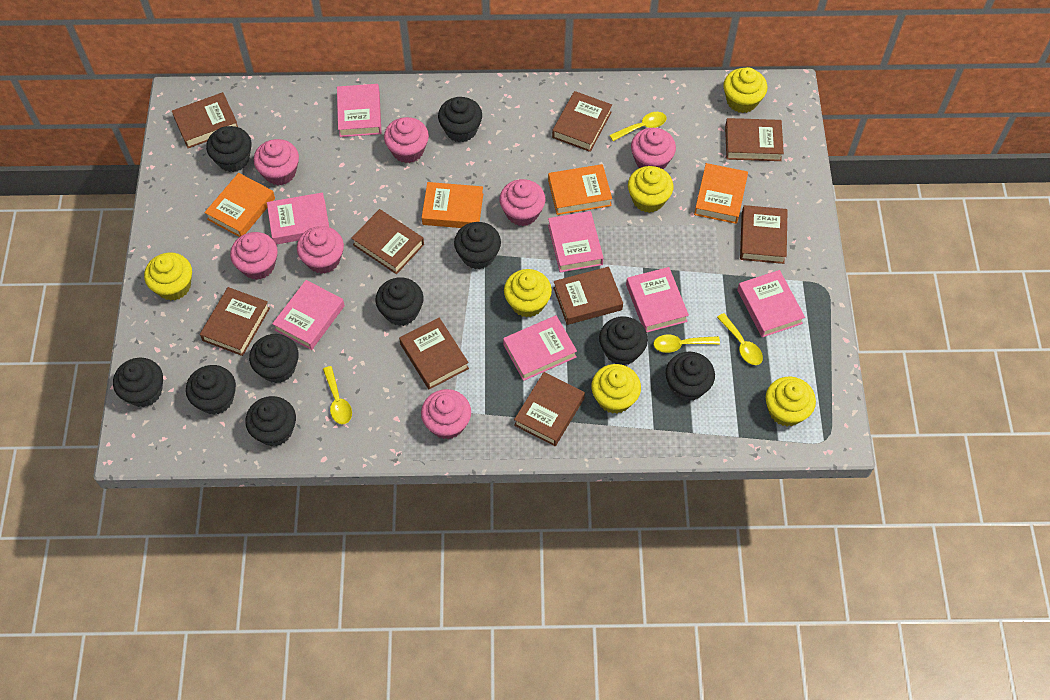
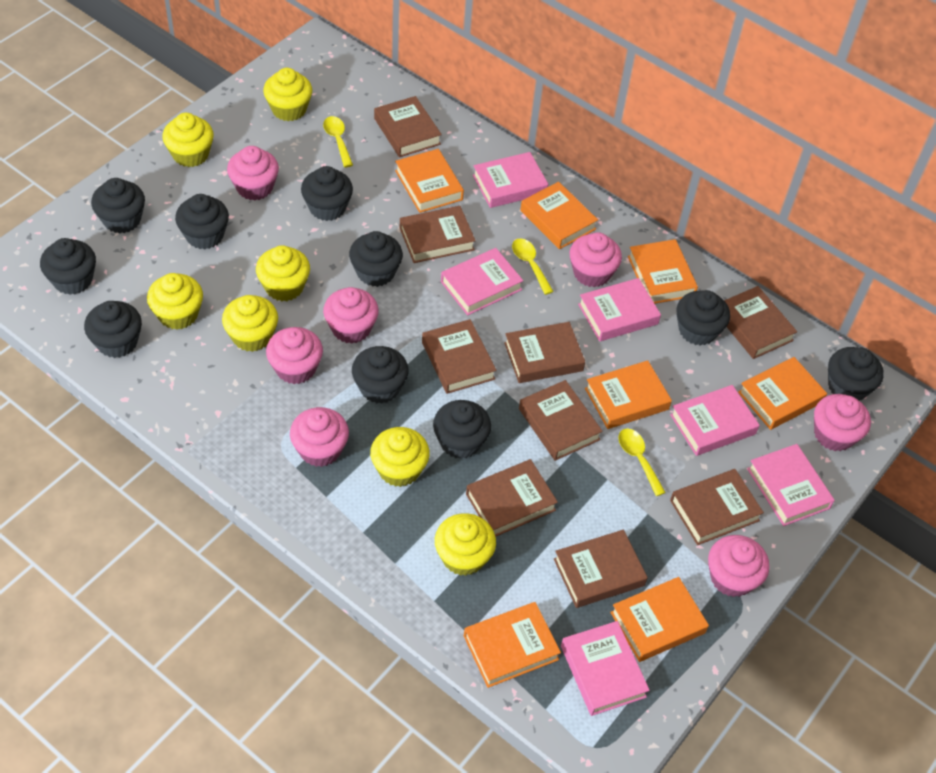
orange book: [204,173,275,237] [422,182,483,228] [548,164,612,215] [694,163,748,224] = 4 -> [395,149,464,213] [464,602,561,688] [520,182,598,249] [585,360,672,429] [610,577,709,662] [628,239,698,304] [738,357,827,430] = 7
pink book: [267,192,329,245] [272,280,345,350] [337,84,382,137] [503,315,577,381] [548,211,604,272] [626,267,689,332] [737,270,805,337] = 7 -> [441,248,523,315] [473,152,548,208] [561,621,650,716] [578,278,661,341] [670,385,760,456] [747,444,835,526] = 6
yellow cupcake: [144,253,192,301] [504,269,552,317] [591,364,641,414] [628,166,674,213] [724,67,767,113] [766,377,816,426] = 6 -> [147,273,203,330] [163,113,214,167] [222,295,278,352] [256,245,310,301] [263,68,312,121] [370,427,430,487] [435,513,496,576] = 7
yellow spoon: [323,366,352,424] [609,112,667,141] [653,335,720,353] [717,313,763,365] = 4 -> [323,116,353,167] [512,238,554,295] [618,429,666,496] = 3

